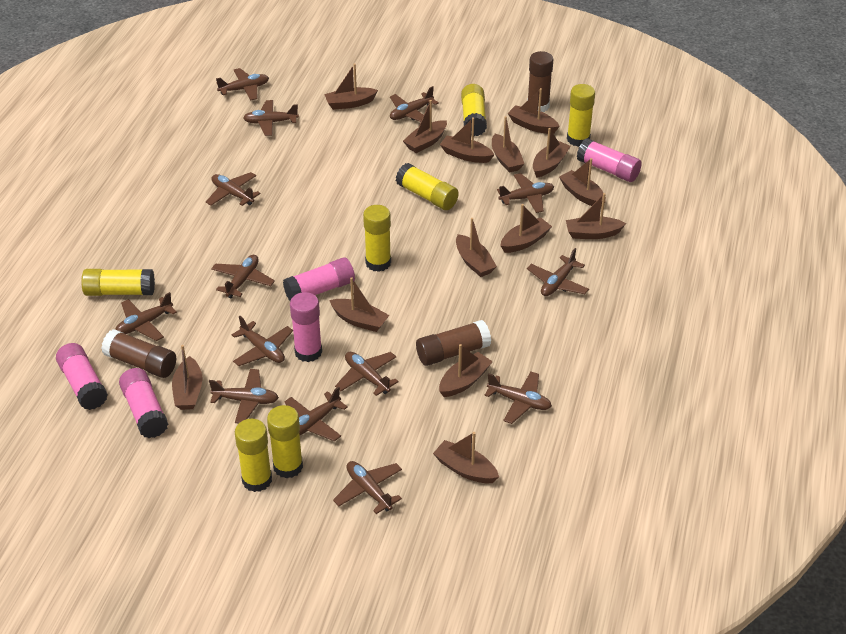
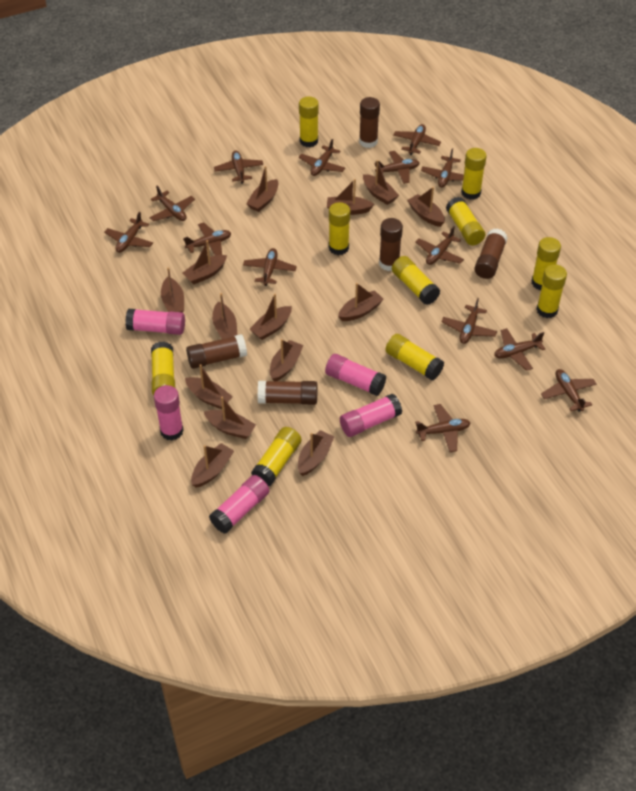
brown glue stick: [101,329,176,378] [416,320,491,366] [527,51,553,112] = 3 -> [186,334,247,369] [258,381,317,405] [359,97,380,148] [379,218,403,271] [474,228,508,279] = 5
yellow glue stick: [81,269,155,296] [235,419,272,492] [267,405,303,479] [363,205,391,272] [396,163,459,210] [461,84,487,136] [567,84,595,147] = 7 -> [151,342,175,396] [251,427,301,486] [299,97,319,147] [329,202,350,255] [385,334,444,380] [392,256,440,305] [446,197,485,245] [461,148,487,200] [532,237,561,290] [536,265,567,318] = 10

